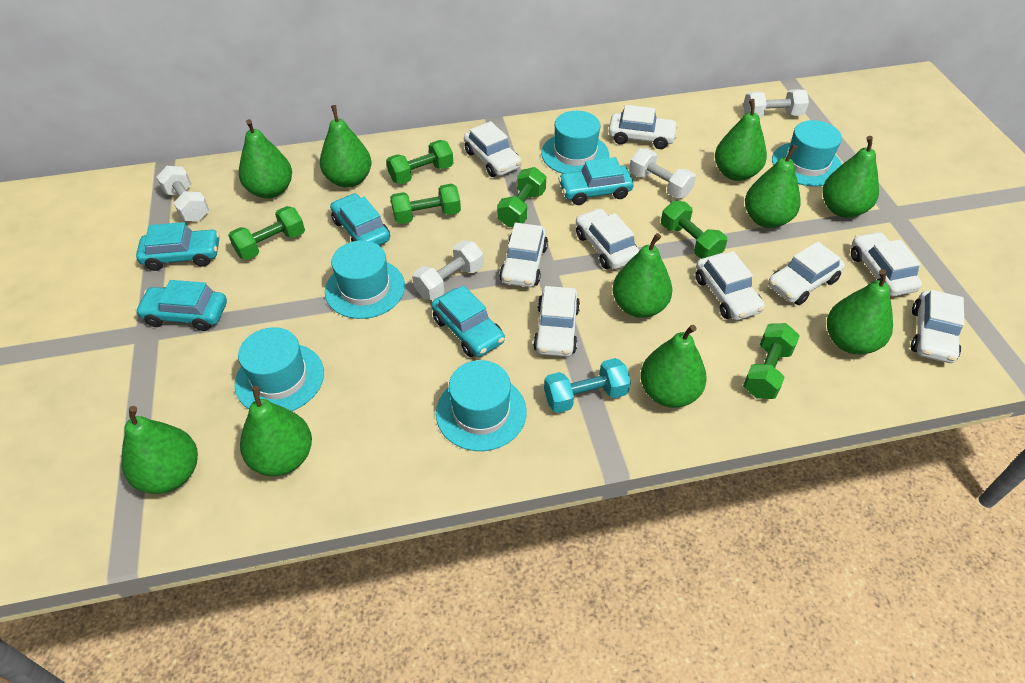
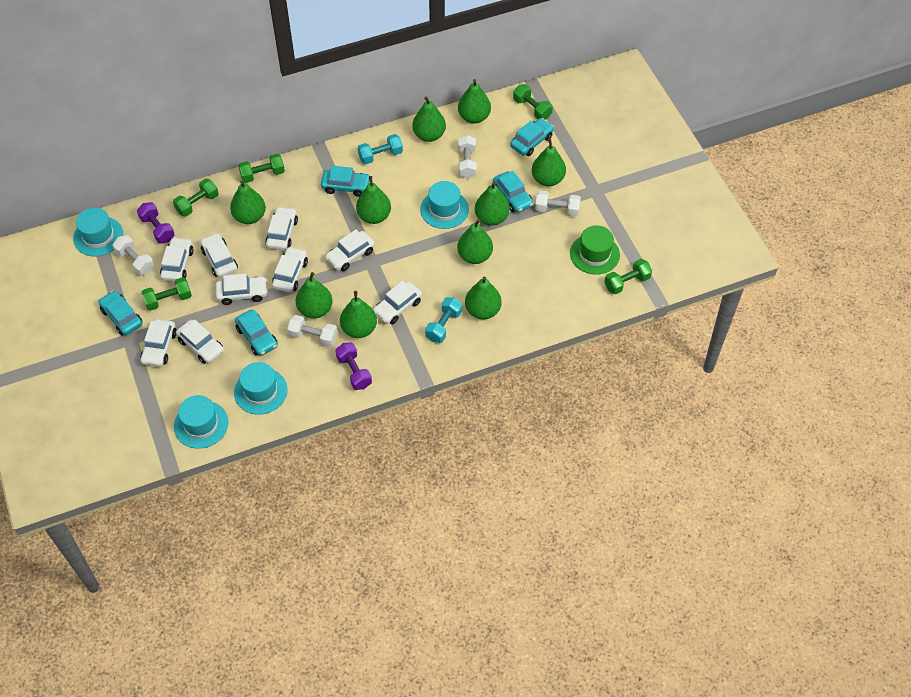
green dumbbell: [228,206,305,260] [386,140,453,184] [390,184,461,224] [497,167,546,227] [661,201,727,259] [743,323,799,399] = 6 -> [142,277,192,311] [173,179,219,217] [238,153,285,183] [513,84,553,120] [604,259,652,294] = 5
green hat: none = 0 -> [570,225,620,275] = 1
purple dumbbell: none = 0 -> [137,202,175,243] [335,343,372,390] = 2
turquoise dumbbell: [544,358,631,413] = 1 -> [358,134,403,164] [425,297,462,343] = 2
turquoise hat: [235,327,324,411] [325,240,405,319] [436,360,527,451] [541,111,609,174] [772,120,842,187] = 5 -> [73,208,123,257] [174,395,228,449] [234,362,288,415] [420,181,469,229] = 4

